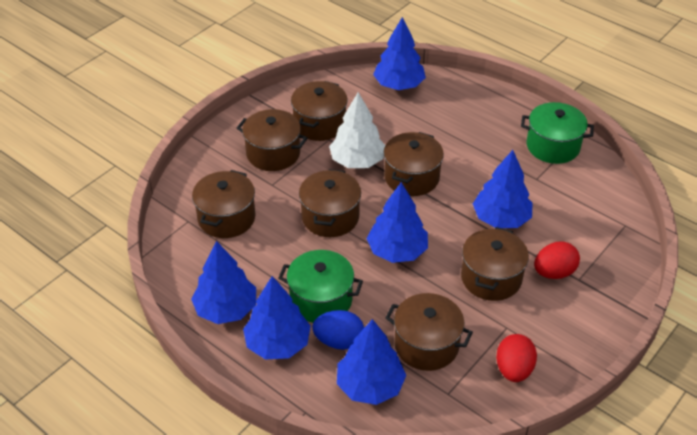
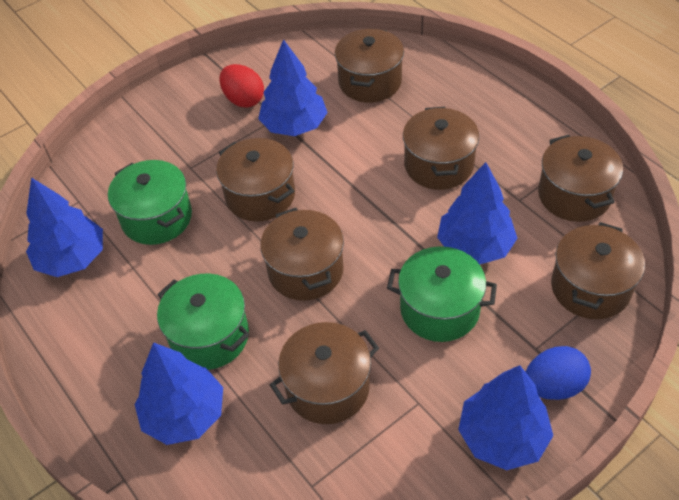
blue tree: [191,241,256,324] [243,276,311,360] [337,319,406,405] [366,182,428,263] [373,17,426,90] [473,150,532,228] = 6 -> [26,177,103,277] [134,342,223,445] [258,39,328,136] [437,162,517,265] [458,365,553,470] = 5
green pot: [278,250,363,323] [521,102,594,164] = 2 -> [108,160,192,245] [157,274,249,370] [387,246,497,342] = 3
red egg: [496,334,537,382] [534,241,580,279] = 2 -> [219,64,264,108] = 1
white tree: [329,92,385,168] = 1 -> none = 0

